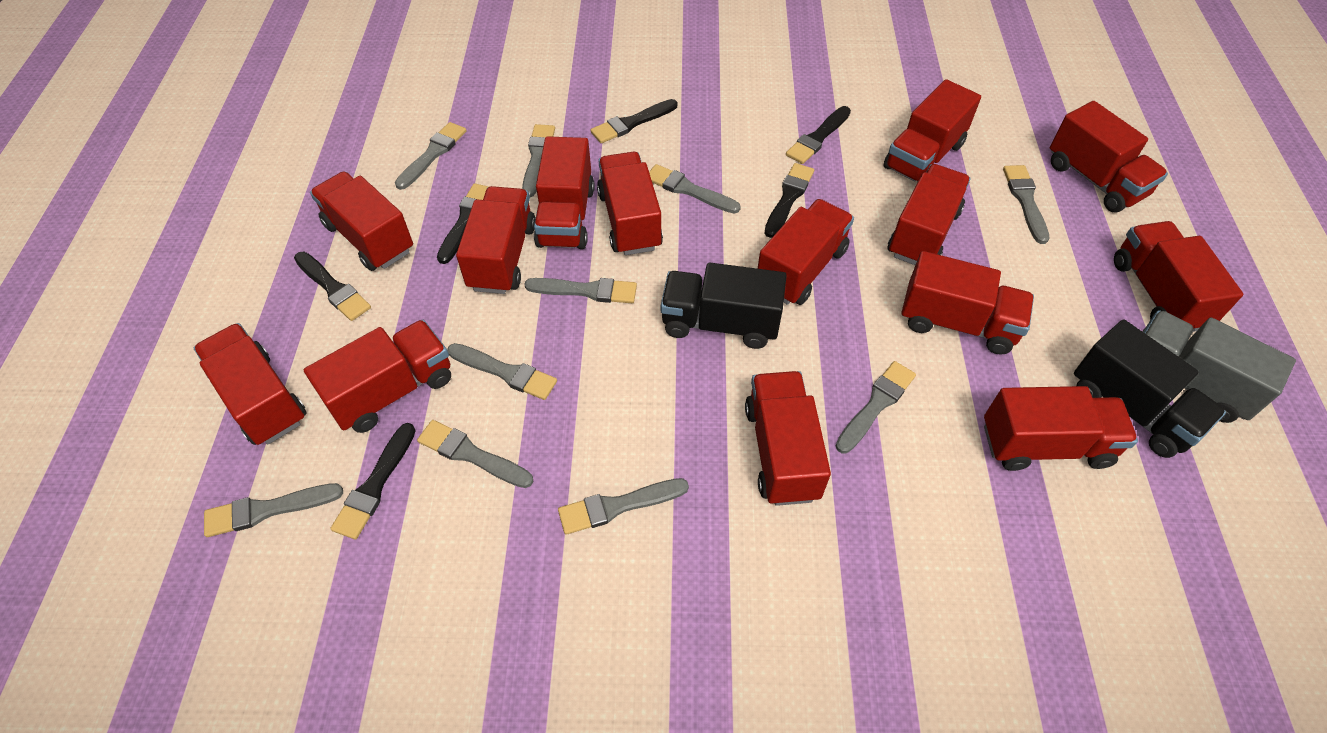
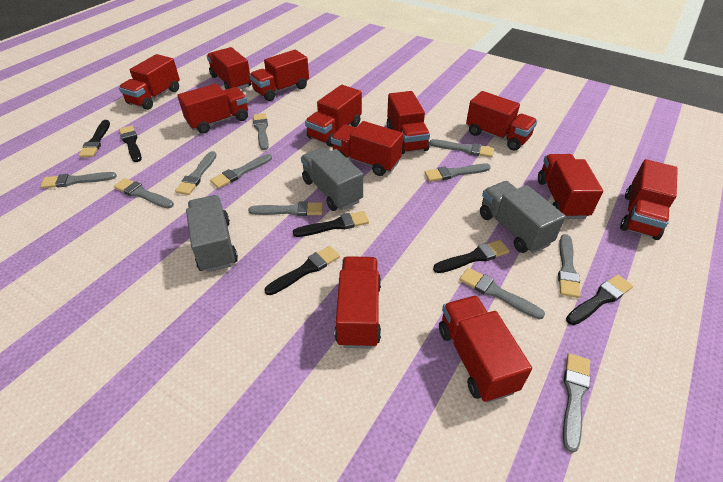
black truck: [660,263,787,349] [1074,319,1226,458] = 2 -> none = 0
grey brush: [204,483,343,537] [395,122,467,190] [417,420,533,488] [447,343,557,400] [522,124,555,197] [524,278,637,303] [558,478,689,535] [649,164,741,214] [836,361,916,453] [1003,165,1049,244] = 10 -> [40,172,117,189] [114,178,174,209] [175,151,217,195] [210,154,272,188] [248,201,323,216] [253,113,269,150] [424,163,491,182] [429,139,494,158] [459,268,545,319] [558,234,580,298] [563,353,590,453] = 11
grey truck: [1142,310,1296,423] = 1 -> [186,195,238,272] [301,147,363,211] [480,181,566,253] = 3
red truck: [194,323,307,445] [304,320,451,433] [310,171,413,271] [456,186,535,294] [534,136,595,249] [597,152,663,255] [745,371,831,506] [758,199,854,305] [883,79,981,183] [887,164,971,265] [901,251,1034,355] [984,386,1138,471] [1050,101,1168,213] [1114,221,1243,332] = 14 -> [119,54,180,110] [177,84,248,134] [207,47,251,89] [249,50,309,101] [305,85,362,147] [331,121,403,176] [335,256,381,349] [387,91,430,154] [439,296,532,403] [466,91,537,150] [538,154,603,219] [620,159,678,240] = 12

